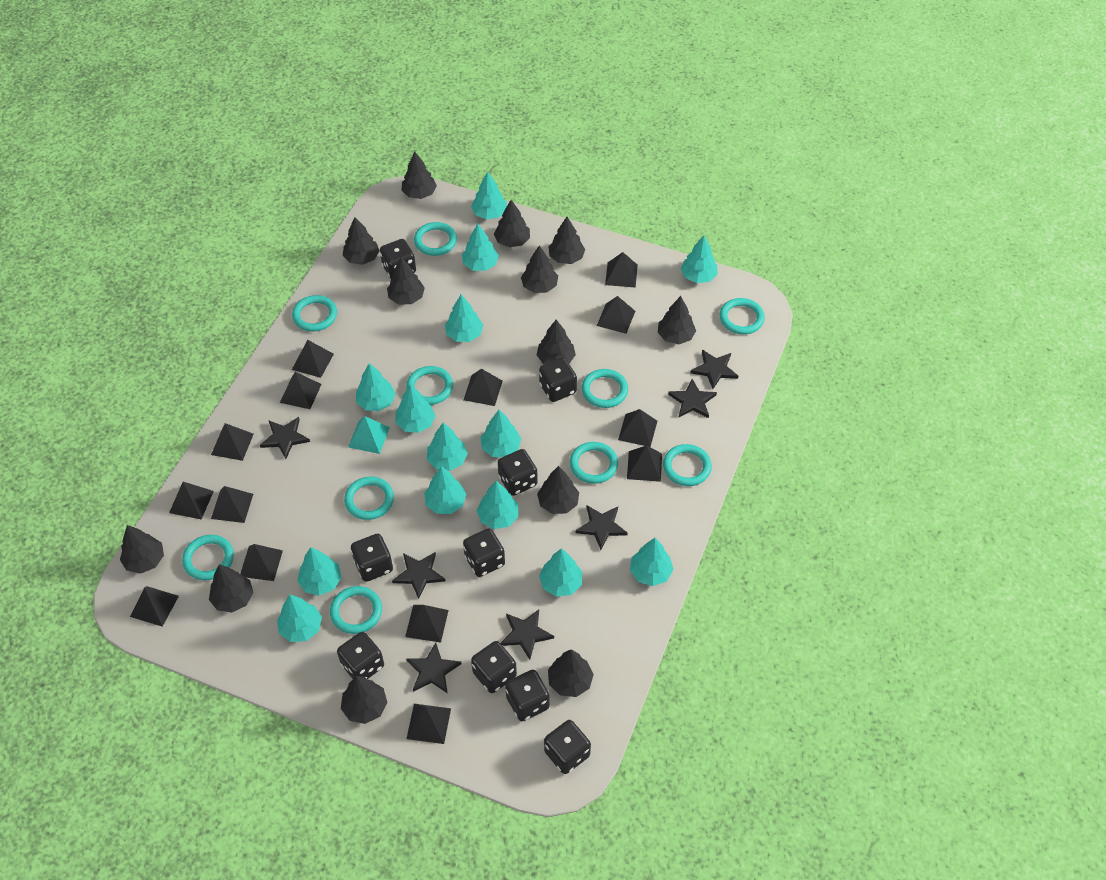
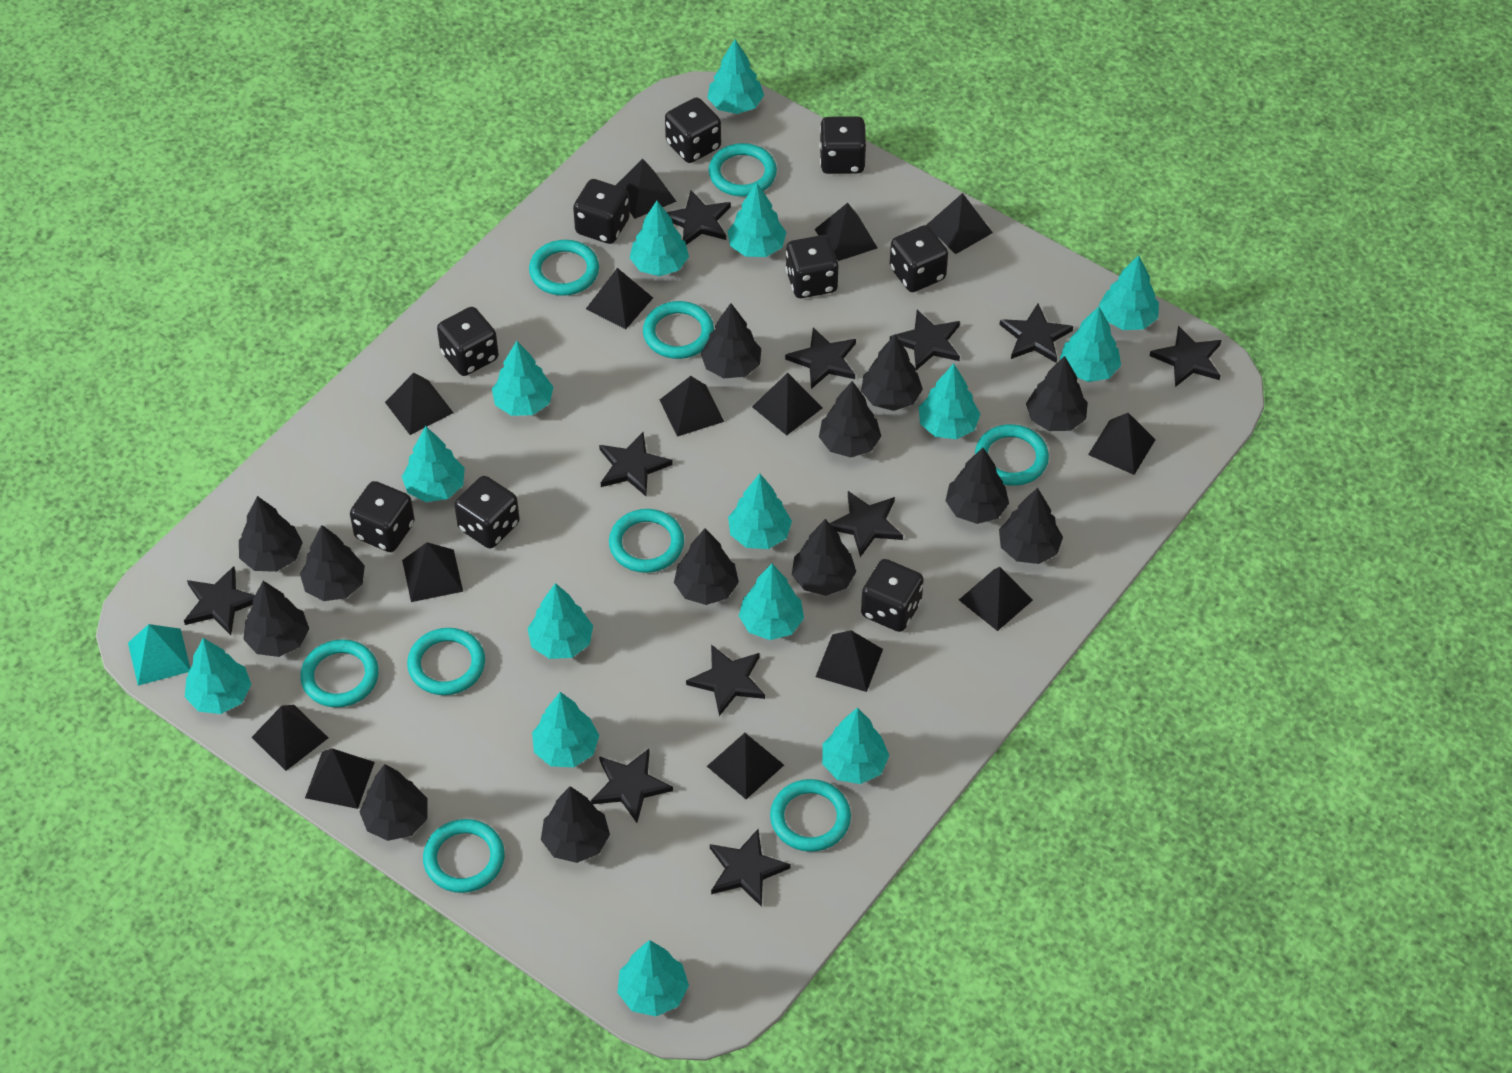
black star: [260,417,310,459] [392,552,446,599] [406,643,461,694] [501,609,554,659] [576,505,628,550] [668,379,717,418] [690,350,738,389] = 7 -> [184,566,255,635] [591,749,673,823] [599,432,673,496] [667,190,731,245] [686,644,765,716] [710,829,791,907] [785,327,856,389] [830,491,903,557] [890,310,960,370] [1000,304,1073,363] [1150,325,1221,387] = 11
turquoise ring: [182,535,234,580] [292,295,337,331] [330,586,382,634] [344,477,394,520] [406,366,453,405] [414,222,457,256] [570,442,618,484] [581,369,628,408] [663,444,712,486] [719,298,765,334] = 10 -> [300,639,379,707] [407,628,485,695] [423,819,505,893] [529,240,599,296] [609,509,684,573] [643,301,714,359] [709,143,777,197] [770,779,851,852] [975,424,1049,486] = 9
turquoise tree: [277,595,322,642] [297,547,342,596] [356,363,395,411] [395,384,436,433] [424,466,466,514] [427,423,468,471] [445,294,483,342] [462,224,499,271] [471,171,507,219] [477,481,519,529] [481,410,521,457] [539,548,582,597] [630,538,674,586] [681,236,718,283] = 14 -> [185,638,251,714] [402,426,465,502] [492,341,553,416] [527,583,593,659] [532,692,599,767] [617,940,689,1016] [630,201,689,276] [707,39,764,114] [727,183,787,257] [728,473,792,549] [739,564,804,640] [822,707,889,784] [919,363,980,439] [1060,306,1121,382] [1099,255,1159,330] = 15

